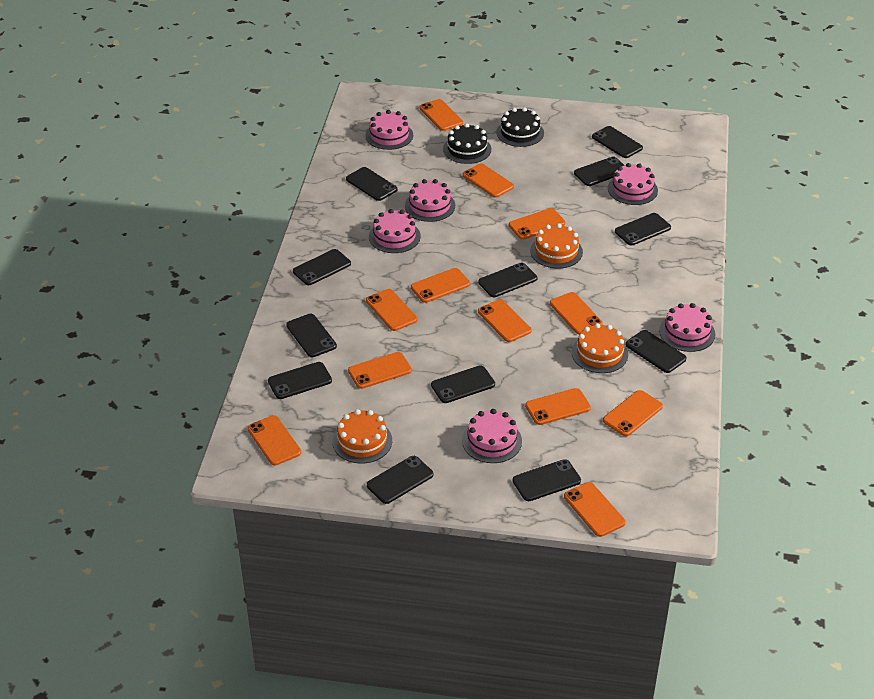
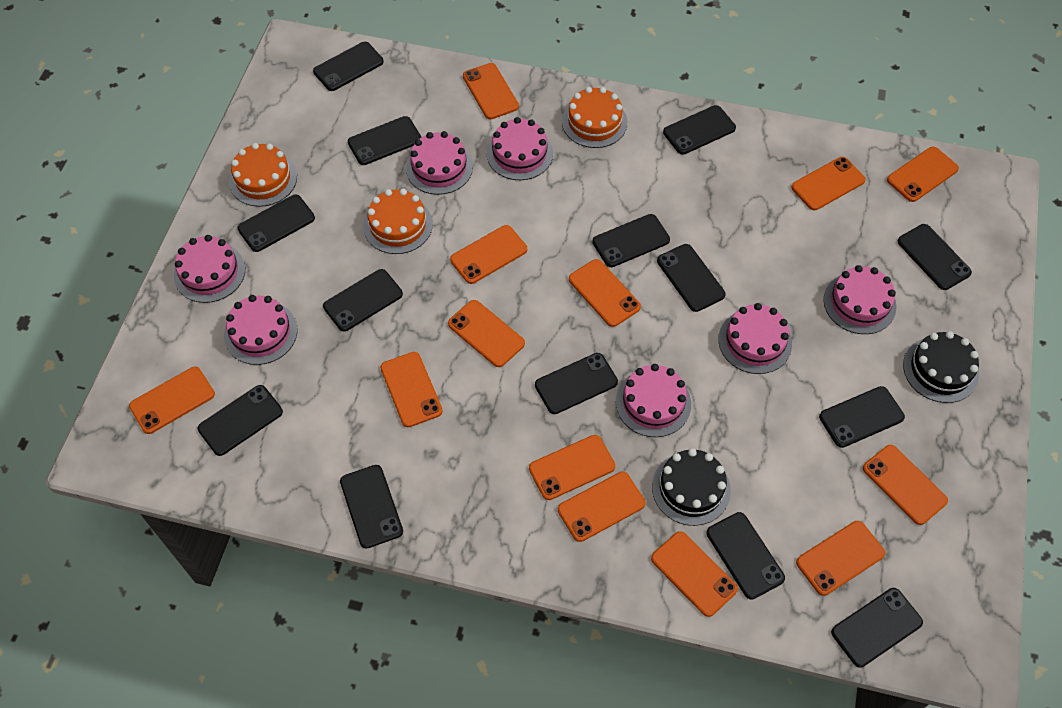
black phone: [268,362,332,399] [286,314,337,357] [293,249,351,285] [346,167,398,201] [367,456,433,504] [431,365,495,403] [478,263,537,297] [513,459,581,501] [574,156,624,186] [592,126,643,158] [615,213,671,245] [626,330,687,373] = 12 -> [198,385,283,456] [237,194,315,252] [313,42,384,91] [323,269,403,331] [340,465,403,549] [348,116,421,165] [535,353,618,414] [592,214,670,267] [657,244,726,312] [663,105,736,155] [706,512,785,600] [819,386,905,448] [831,588,923,668] [898,224,972,290] = 14
orange phone: [247,415,301,466] [348,352,412,389] [366,289,417,331] [411,268,470,303] [419,99,463,131] [463,163,514,198] [478,299,532,342] [509,208,565,240] [525,388,591,425] [550,292,603,335] [564,482,625,537] [603,390,663,436] = 12 -> [129,367,215,434] [380,352,443,427] [448,300,525,367] [450,225,527,284] [463,63,519,119] [529,435,615,500] [558,472,645,542] [569,259,641,327] [651,531,738,617] [791,157,866,210] [796,521,885,596] [863,445,948,525] [887,147,959,202] = 13
pink cake: [366,110,413,150] [369,209,421,253] [405,179,455,222] [462,409,522,463] [608,163,658,205] [659,303,715,352] = 6 -> [174,235,245,303] [224,295,298,365] [406,131,473,195] [487,117,553,180] [616,364,691,437] [718,303,792,374] [824,265,896,334] = 7

